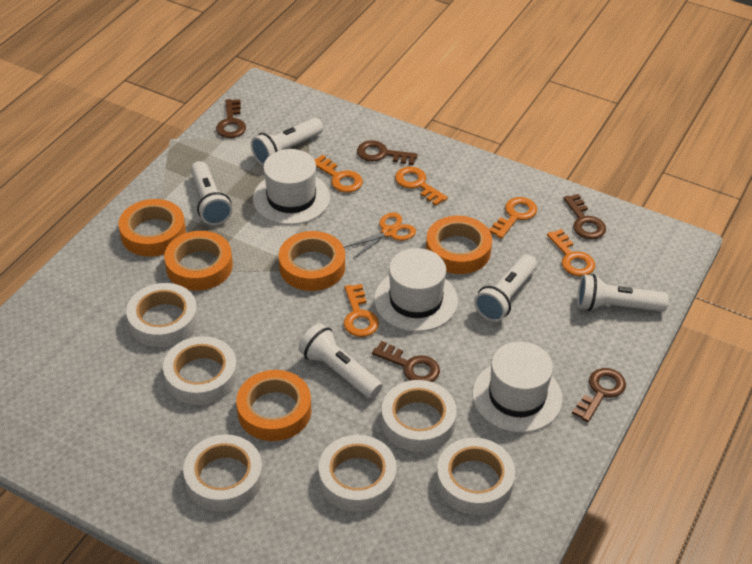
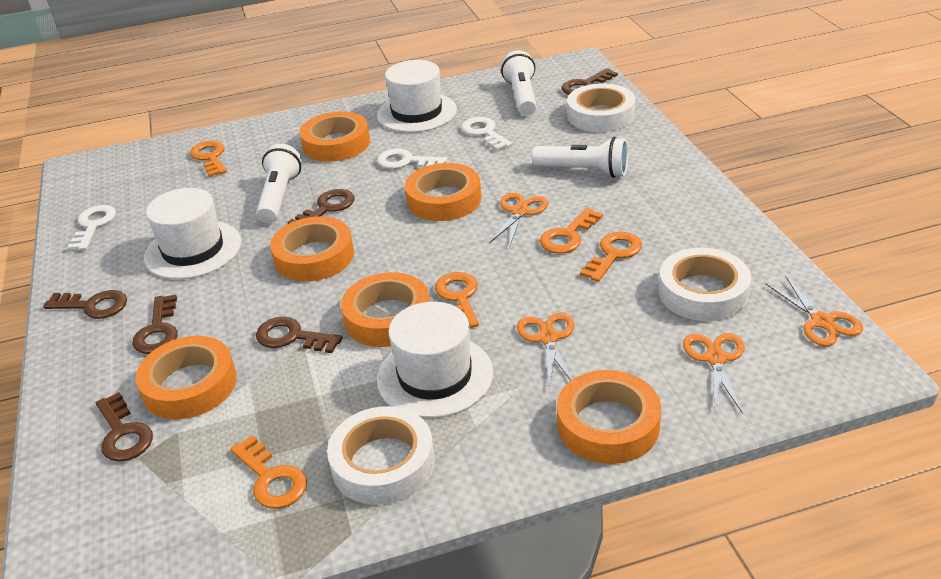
brown key: [216,99,246,138] [357,140,418,165] [372,341,440,382] [563,194,606,240] [572,368,626,422] = 5 -> [43,290,127,319] [96,392,153,462] [132,295,178,354] [256,317,342,353] [288,189,355,224] [562,68,618,95] = 6
orange scissors: [344,213,416,259] = 1 -> [489,192,548,248] [517,312,575,388] [683,333,745,413] [766,275,863,346] = 4
orange tape: [119,199,186,257] [164,231,233,291] [236,370,311,441] [279,231,345,291] [426,216,492,274] = 5 -> [136,336,237,419] [270,216,354,282] [300,112,370,162] [341,272,430,347] [405,163,481,221] [557,370,661,464] = 6
white flashlight: [191,161,232,225] [251,118,323,166] [298,323,383,399] [474,255,537,322] [577,274,669,312] = 5 -> [256,144,301,223] [501,51,537,116] [532,137,628,178] = 3
white key: none = 0 -> [67,205,116,250] [377,148,448,169] [461,117,512,151] = 3
white tape: [126,283,198,347] [163,336,237,405] [183,435,263,512] [319,435,397,512] [381,380,457,452] [436,438,515,515] = 6 -> [327,406,435,505] [567,84,635,132] [659,248,751,321] = 3

